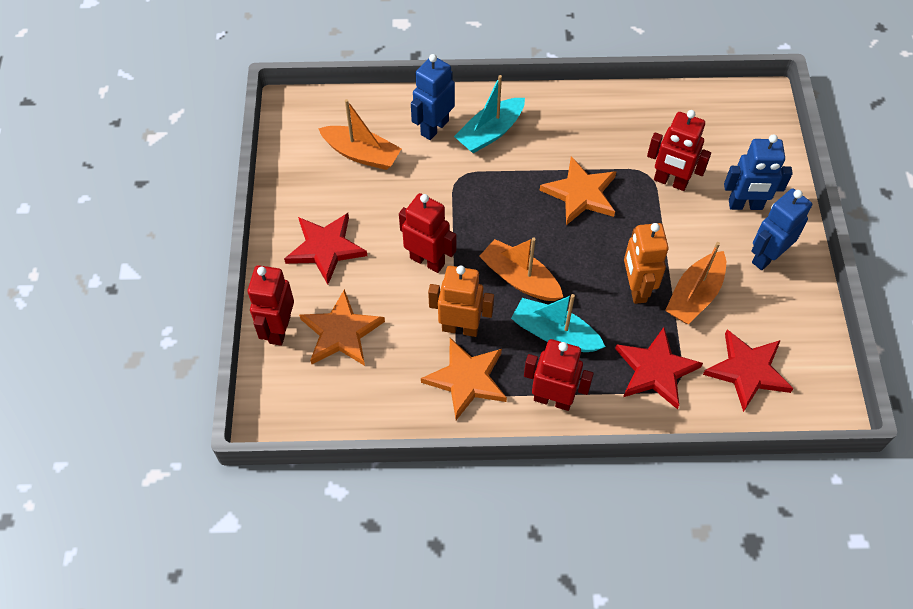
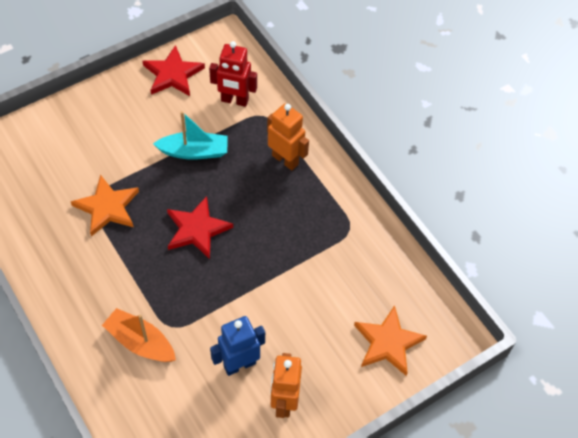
blue robot: [411,54,455,140] [724,134,793,210] [751,189,812,270] = 3 -> [210,316,265,376] = 1
orange boat: [318,99,402,170] [479,238,563,301] [665,242,726,324] = 3 -> [102,308,176,362] = 1
orange star: [299,289,385,366] [421,338,507,420] [540,156,617,225] = 3 -> [71,175,139,236] [354,305,427,376] = 2
red robot: [247,265,294,346] [399,193,456,273] [524,339,594,411] [647,110,711,191] = 4 -> [209,41,257,107] = 1
red star: [284,213,367,285] [615,327,703,409] [703,329,794,412] = 3 -> [142,45,205,96] [167,196,233,259] = 2
turquoise boat: [454,75,525,153] [511,294,605,352] = 2 -> [153,111,228,160] = 1

